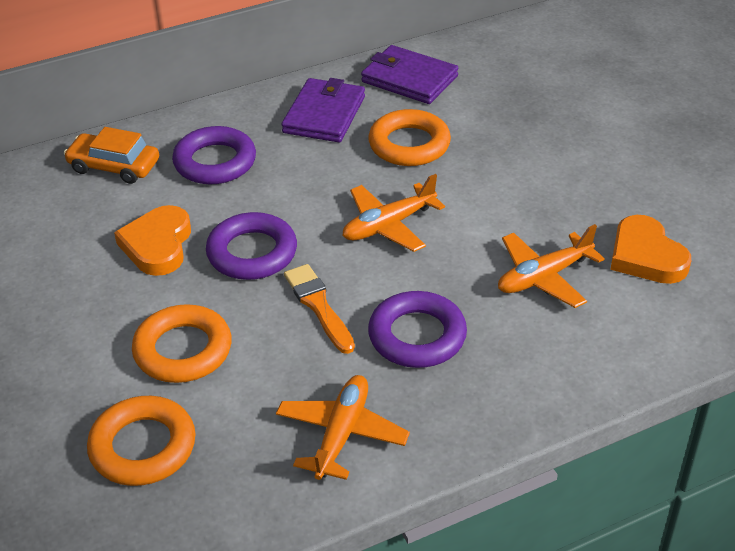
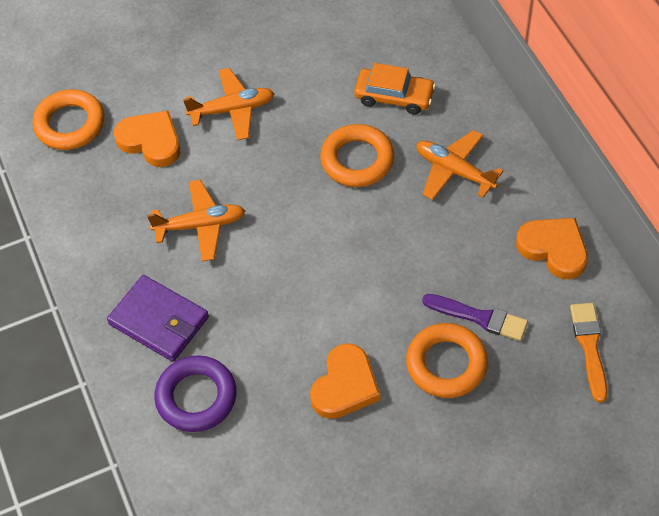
orange heart: [114,205,191,276] [610,215,691,284] = 2 -> [114,111,180,167] [310,343,380,419] [516,218,588,279] = 3
purple brush: none = 0 -> [422,294,528,341] = 1
purple ring: [172,126,256,184] [206,212,297,280] [368,291,467,368] = 3 -> [154,355,237,432] = 1
purple wallet: [282,78,365,142] [361,45,458,104] = 2 -> [107,275,209,362] = 1

